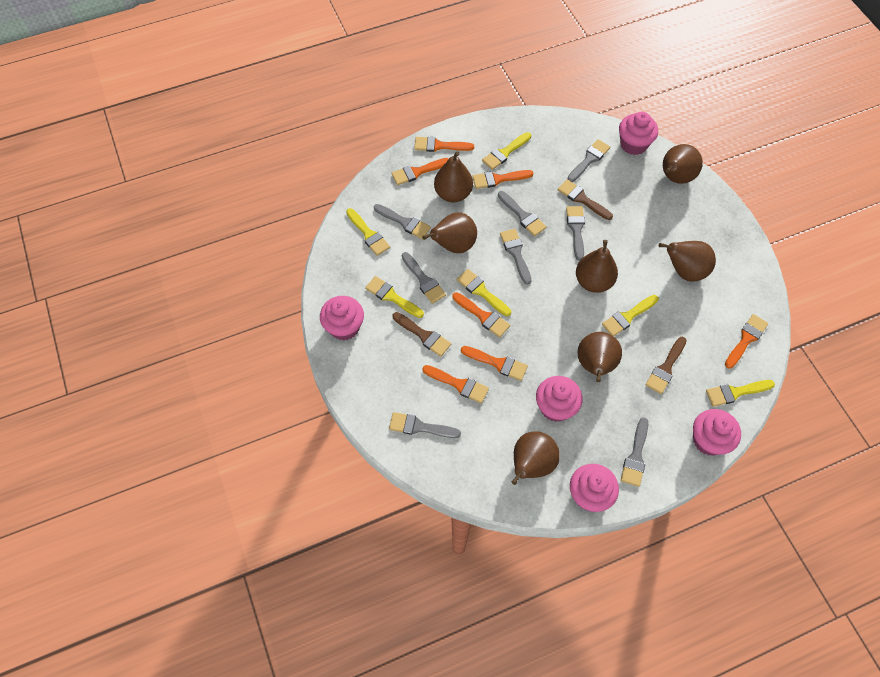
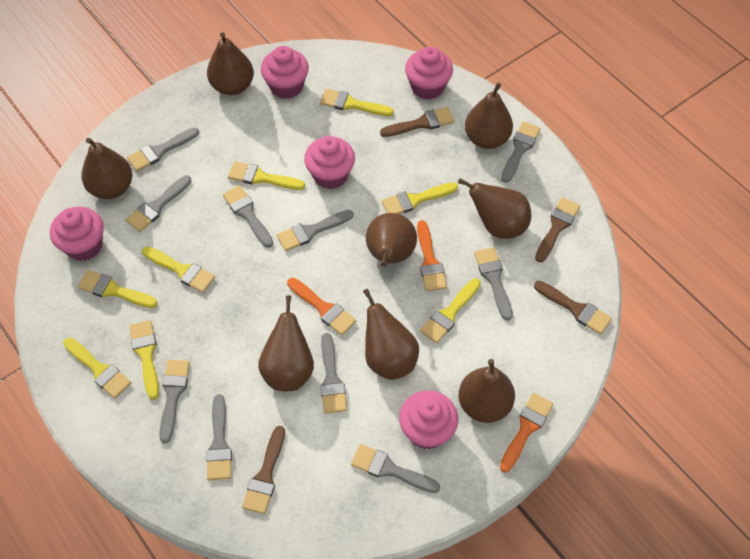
brown brush: [393,312,451,357] [558,179,613,220] [645,337,687,394] = 3 -> [242,426,285,514] [380,107,454,137] [534,281,612,335] [535,197,580,262] = 4
brown pear: [422,212,477,253] [434,151,473,202] [511,431,560,485] [576,240,618,293] [578,332,622,382] [659,241,716,281] [663,144,703,184] = 7 -> [81,138,132,199] [207,32,254,95] [258,295,314,391] [363,289,419,380] [366,213,417,267] [458,178,531,239] [459,359,515,423] [465,83,513,149] = 8
grey brush: [374,204,431,239] [389,412,461,438] [402,252,446,304] [498,191,546,236] [500,229,531,285] [566,206,585,261] [567,139,610,182] [621,417,648,487] = 8 -> [126,175,191,232] [127,127,199,172] [159,360,190,443] [206,394,232,480] [223,185,274,248] [277,210,354,251] [320,333,347,414] [351,444,440,493] [474,247,513,321] [501,122,541,183] = 10
orange brush: [391,158,449,185] [414,136,474,152] [422,365,489,403] [452,292,510,338] [461,346,528,381] [472,170,533,189] [725,314,768,369] = 7 -> [287,278,356,335] [417,220,447,291] [500,393,553,473] = 3
yellow brush: [346,208,390,256] [365,276,424,318] [457,269,511,316] [482,132,531,170] [602,295,659,336] [706,380,775,407] = 6 -> [63,338,131,399] [78,270,158,308] [129,320,159,400] [142,246,215,293] [228,162,305,190] [320,89,394,116] [382,182,458,214] [420,278,481,343] = 8

